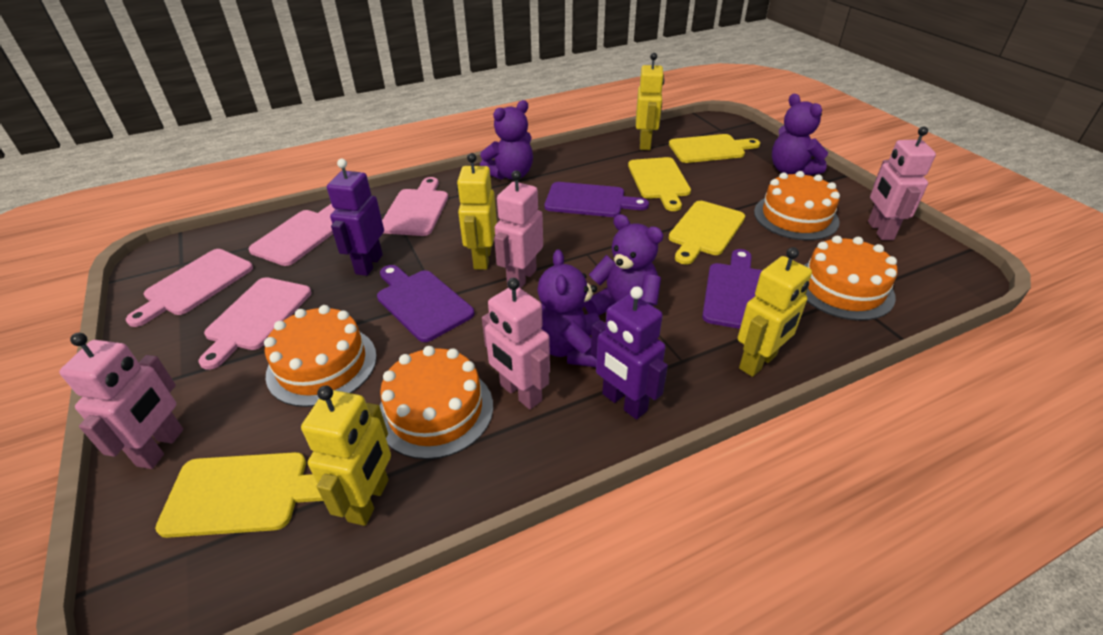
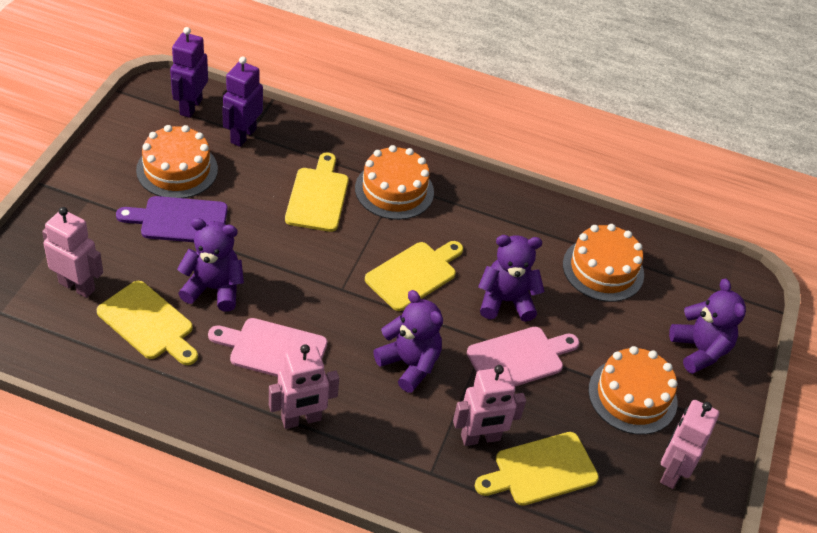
pink cutting board: [126,249,253,327] [198,277,311,370] [248,204,335,266] [382,177,448,236] = 4 -> [208,318,327,377] [467,327,579,386] = 2
purple cutting board: [377,265,474,342] [545,182,649,217] [702,249,762,329] = 3 -> [116,196,228,242] = 1
yellow robot: [301,385,391,526] [457,153,497,270] [636,53,664,150] [738,247,812,377] = 4 -> none = 0

